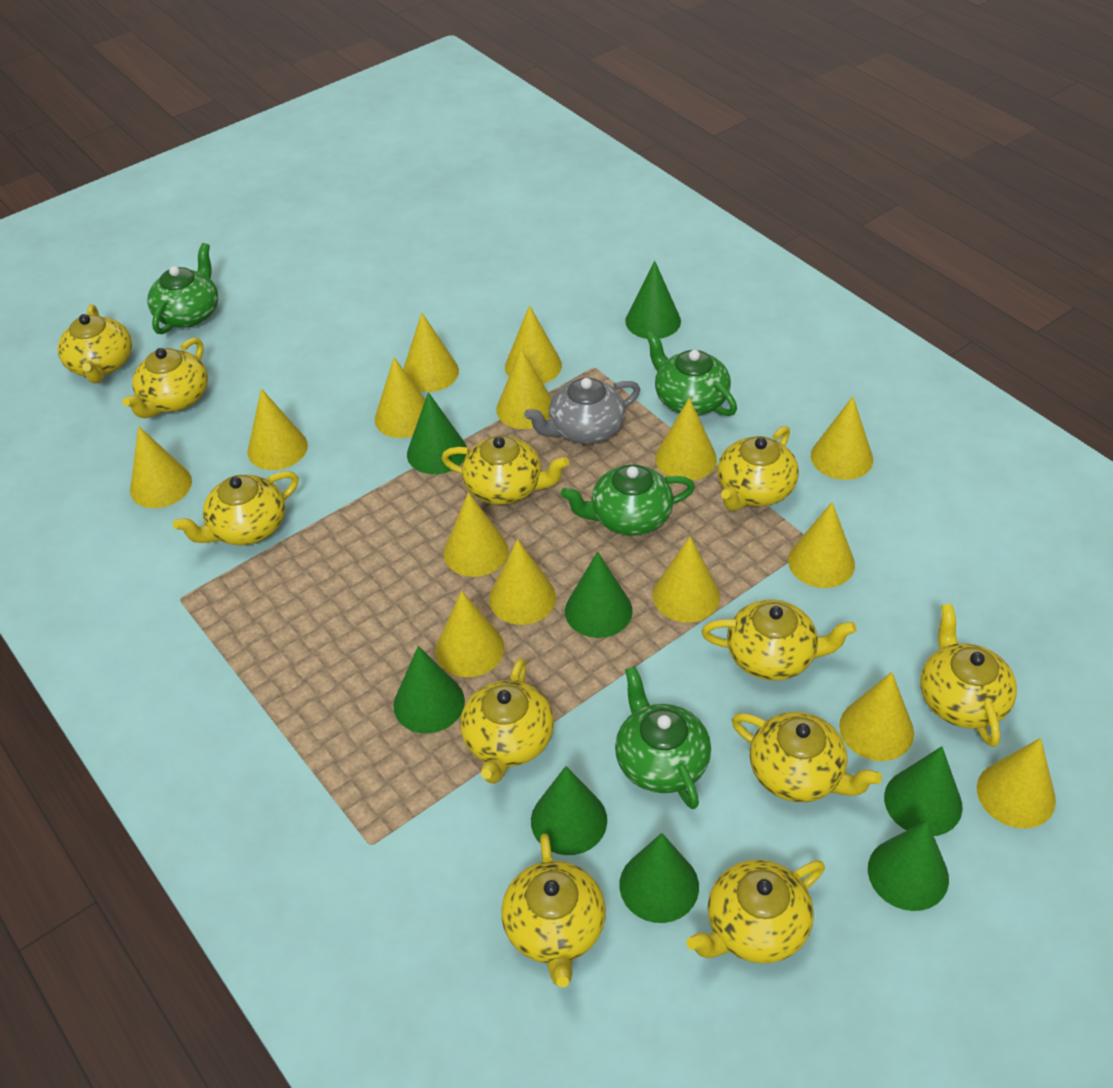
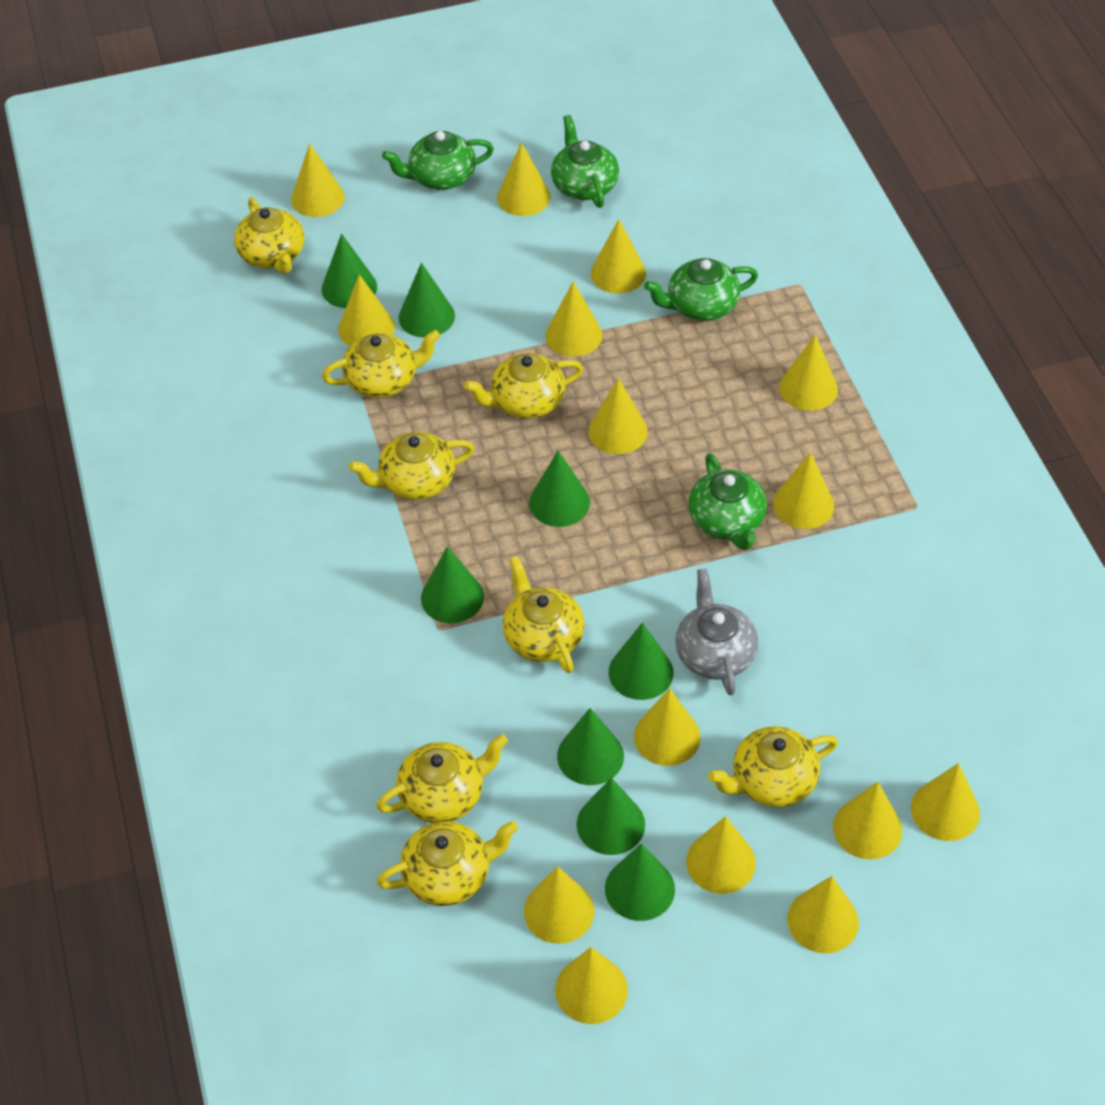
yellow teapot: [58,304,132,383] [123,338,208,418] [173,471,299,545] [441,435,569,505] [460,658,554,784] [501,834,606,988] [686,860,825,964] [701,600,856,681] [717,426,799,511] [732,712,882,802] [920,604,1017,747] = 11 -> [234,197,304,274] [322,330,440,398] [349,432,474,500] [376,734,508,823] [377,821,518,906] [464,353,583,419] [502,556,585,673] [708,726,838,807] = 8

